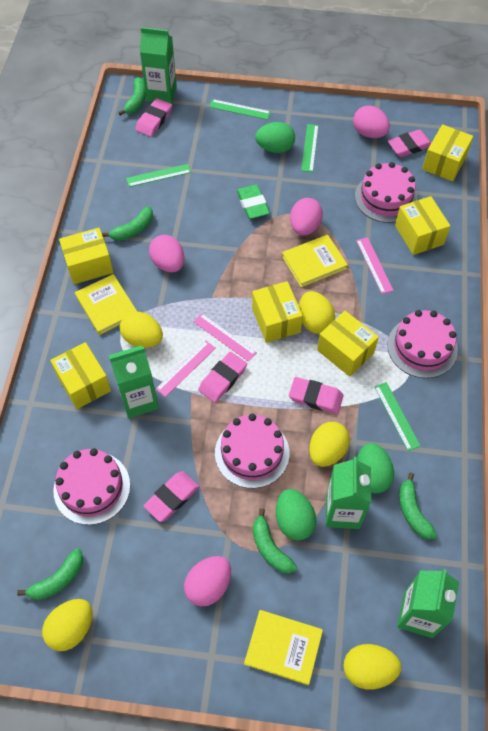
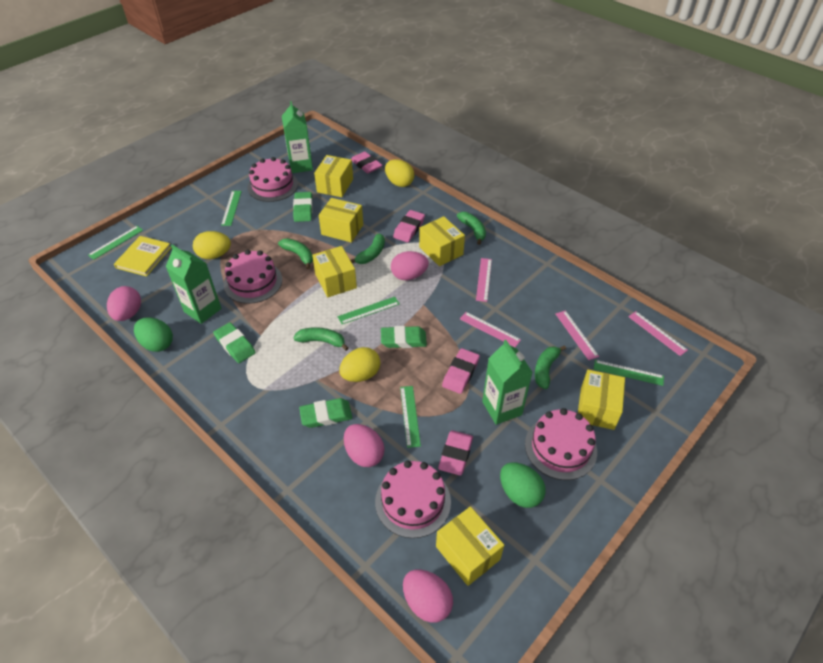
green carton: [109,345,159,418] [140,27,177,104] [326,457,371,529] [397,569,459,638] = 4 -> [166,244,221,324] [282,101,313,173] [482,340,533,425] = 3
green egg: [255,122,295,153] [276,489,316,541] [357,443,394,494] = 3 -> [134,317,173,352] [500,462,546,508] = 2
green eraser: [237,185,270,219] = 1 -> [213,322,256,363] [293,192,313,222] [299,398,352,428] [381,326,427,348] = 4
green ruler: [126,164,191,187] [209,99,271,120] [301,124,319,172] [374,382,420,451] = 4 -> [88,226,143,260] [221,191,242,226] [338,297,399,324] [400,386,421,448] [594,360,664,386] = 5
pink eraser: [135,98,172,137] [143,471,200,522] [198,352,247,403] [289,377,343,414] [388,130,431,157] = 5 -> [351,152,382,173] [393,210,425,242] [438,430,473,475] [442,348,480,394] = 4
pink ruler: [156,341,216,397] [194,314,257,362] [356,237,394,294] = 3 -> [460,312,521,347] [476,258,492,302] [556,310,599,360] [628,311,688,356] = 4
yellow book: [75,274,137,335] [244,610,323,685] [282,235,348,287] = 3 -> [114,236,172,277] = 1
yellow egg: [42,599,93,651] [120,311,163,348] [299,291,335,334] [309,422,350,467] [343,644,401,689] = 5 -> [193,231,231,259] [339,347,380,382] [385,159,414,187] = 3

